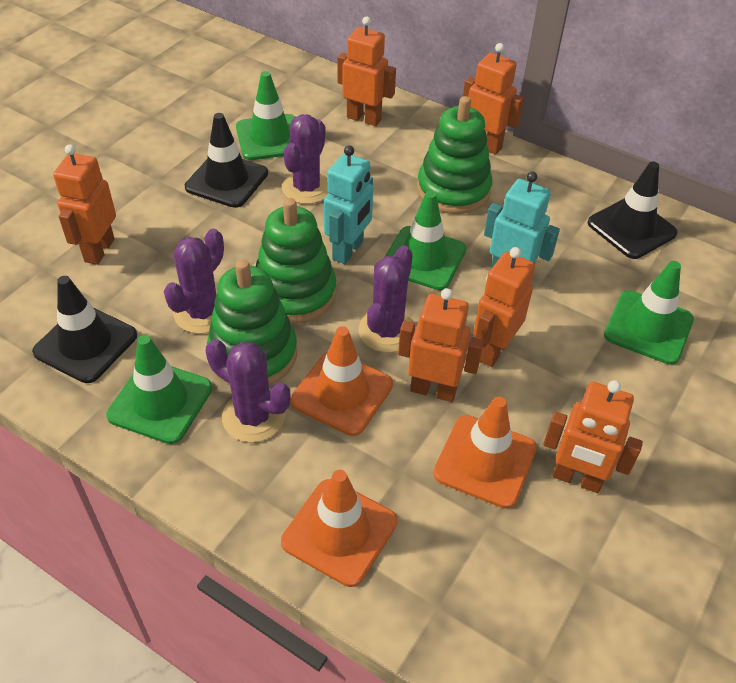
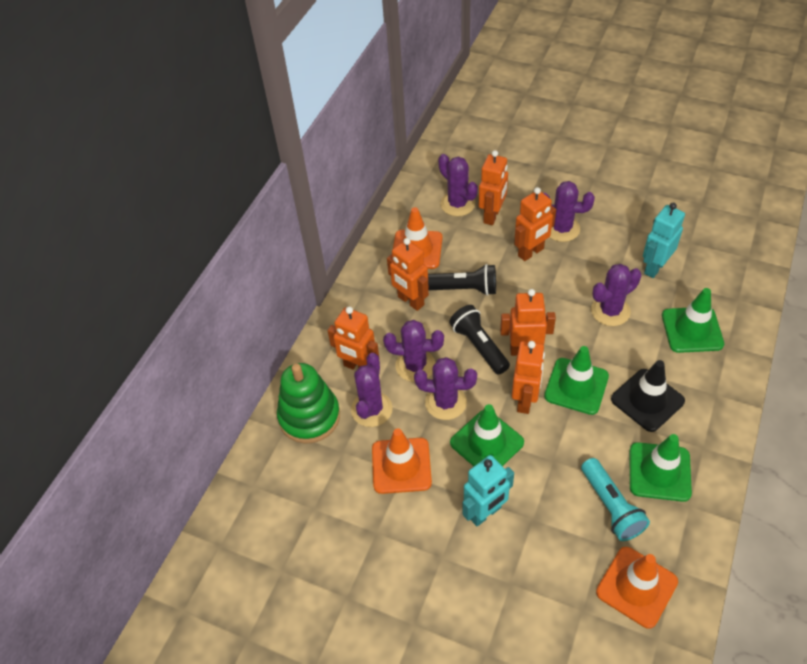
black flashlight: none = 0 -> [428,264,496,296] [449,305,510,375] = 2
black traffic cone: [32,276,137,383] [185,113,268,208] [587,161,678,259] = 3 -> [611,360,685,432] = 1
green stacking toy: [207,259,297,385] [256,198,336,323] [417,96,492,214] = 3 -> [277,363,340,443] = 1
purple cactus: [164,229,224,334] [206,339,291,443] [282,115,329,204] [359,246,416,353] = 4 -> [351,353,393,427] [383,320,444,382] [414,357,477,420] [438,154,478,216] [543,181,595,242] [591,264,641,326] = 6
turquoise flashlight: none = 0 -> [581,458,650,541] = 1

